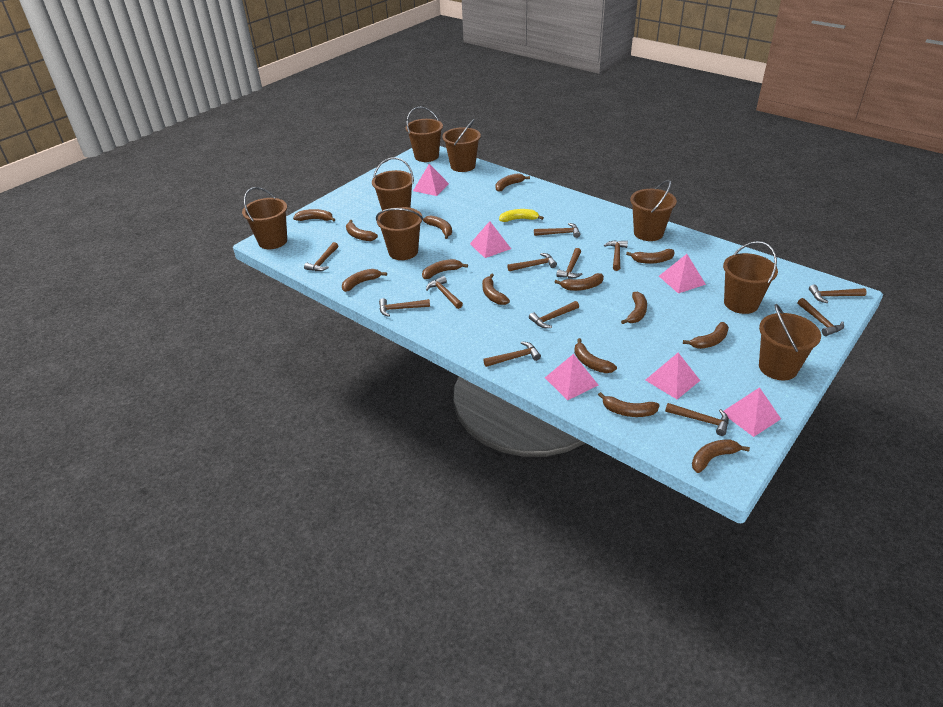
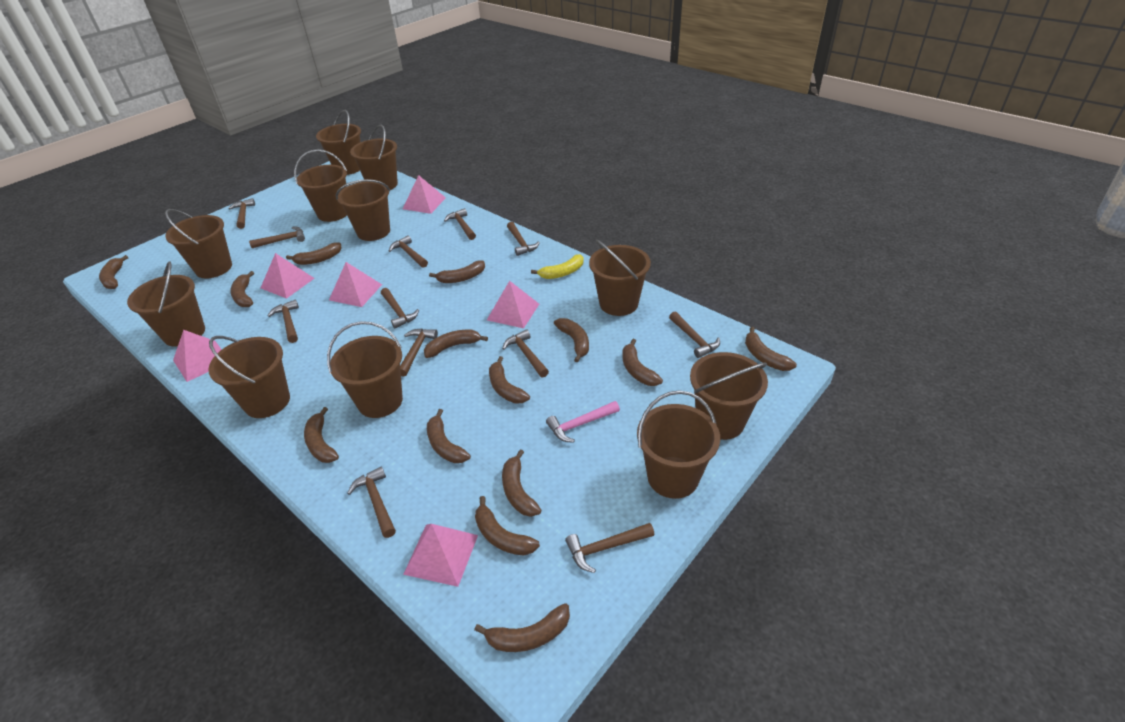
brown bucket: [242,187,287,249] [372,157,414,211] [376,207,423,260] [406,107,443,162] [442,119,481,172] [630,180,677,241] [723,241,778,314] [759,304,821,380] = 8 -> [127,261,205,347] [165,209,232,278] [208,336,290,418] [294,149,347,222] [316,110,361,175] [327,321,403,418] [336,179,390,241] [350,125,398,190] [589,240,651,316] [637,390,720,499] [690,352,768,440] = 11
pink hammer: none = 0 -> [546,401,620,443] = 1

